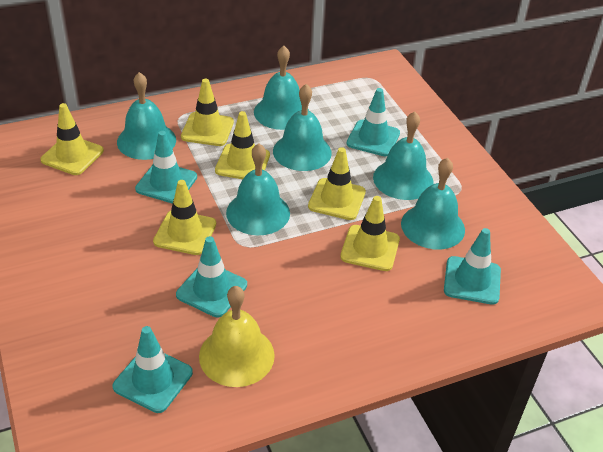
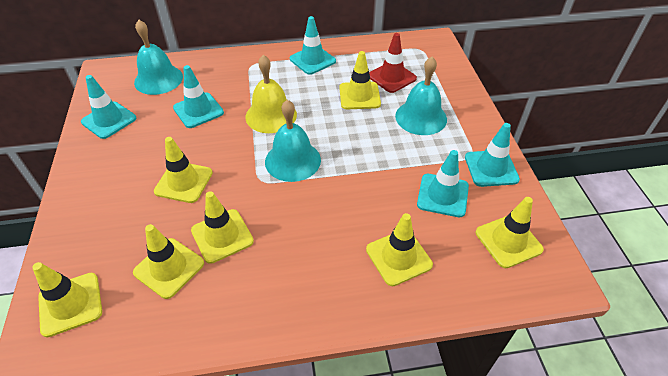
red traffic cone: none = 0 -> [369,33,417,93] = 1
turquoise bell: [117,72,176,160] [226,143,290,235] [254,46,309,130] [273,84,332,171] [373,111,433,200] [401,158,465,250] = 6 -> [134,19,183,95] [265,100,321,182] [395,57,447,135] = 3
yellow traffic cone: [40,103,104,175] [153,180,216,255] [181,79,234,146] [215,111,270,179] [308,147,366,220] [340,196,400,271] = 6 -> [32,262,102,337] [133,224,204,299] [154,137,213,203] [191,191,254,264] [339,51,381,109] [366,213,433,286] [476,197,544,268] = 7

